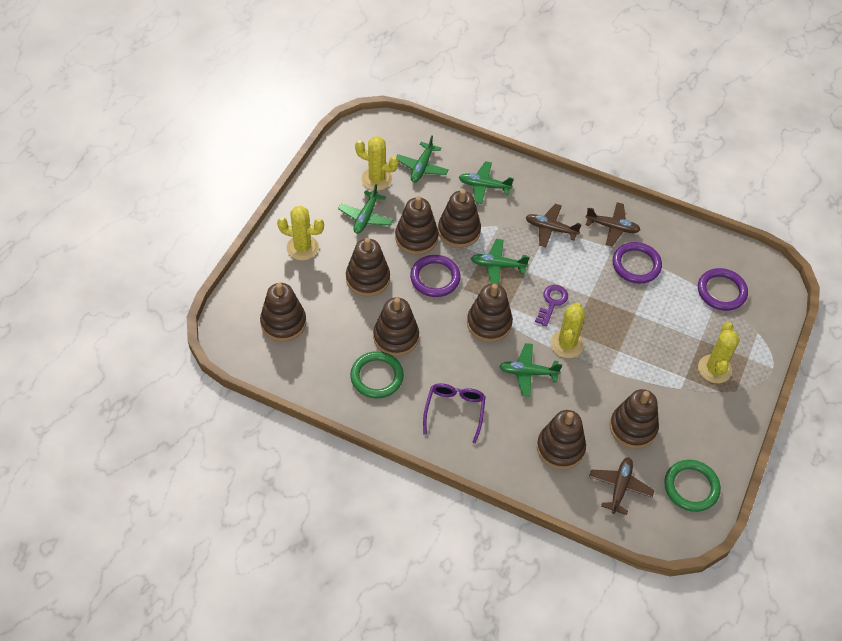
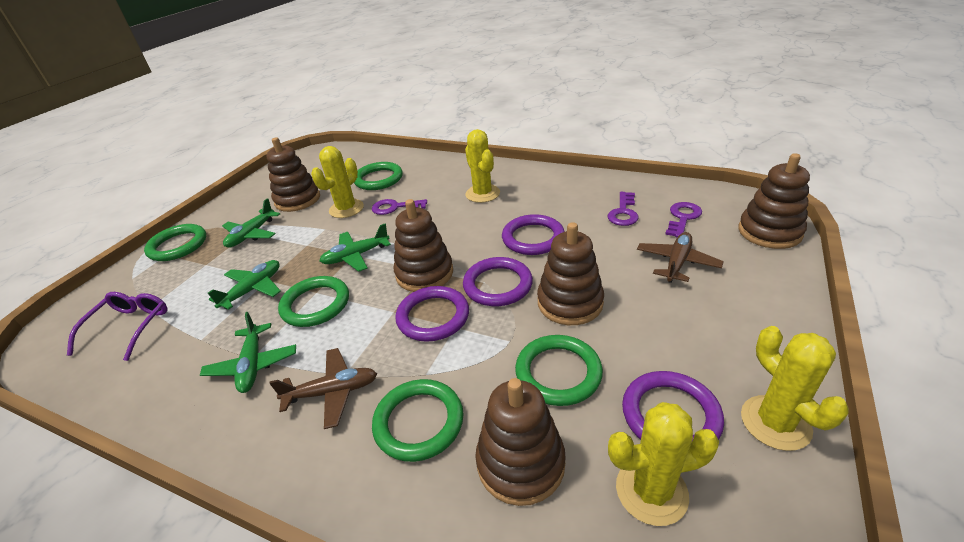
brown plane: [526,204,581,247] [585,202,640,246] [589,458,654,515] = 3 -> [269,348,377,429] [637,232,724,283] = 2
brown stacking toy: [260,283,306,342] [346,238,390,297] [373,297,419,356] [395,196,439,255] [438,189,481,248] [467,284,513,342] [537,410,586,470] [610,389,659,449] = 8 -> [266,137,320,212] [394,199,453,292] [475,378,566,506] [537,222,604,325] [738,153,810,249] = 5
green plane: [338,184,393,234] [396,135,449,182] [459,161,514,204] [471,239,530,285] [499,343,562,397] = 5 -> [200,312,296,393] [208,260,281,310] [222,198,280,248] [319,224,391,272] = 4
green ring: [350,351,404,398] [664,460,721,512] = 2 -> [144,224,206,261] [278,276,349,327] [354,162,403,190] [372,379,464,462] [515,335,603,406] = 5
purple key: [535,285,568,327] = 1 -> [372,199,427,215] [608,192,639,226] [665,202,702,237] = 3
purple ring: [410,255,461,297] [613,242,662,284] [698,268,748,311] = 3 -> [395,286,469,342] [463,257,533,306] [502,214,564,255] [622,371,724,443] = 4

